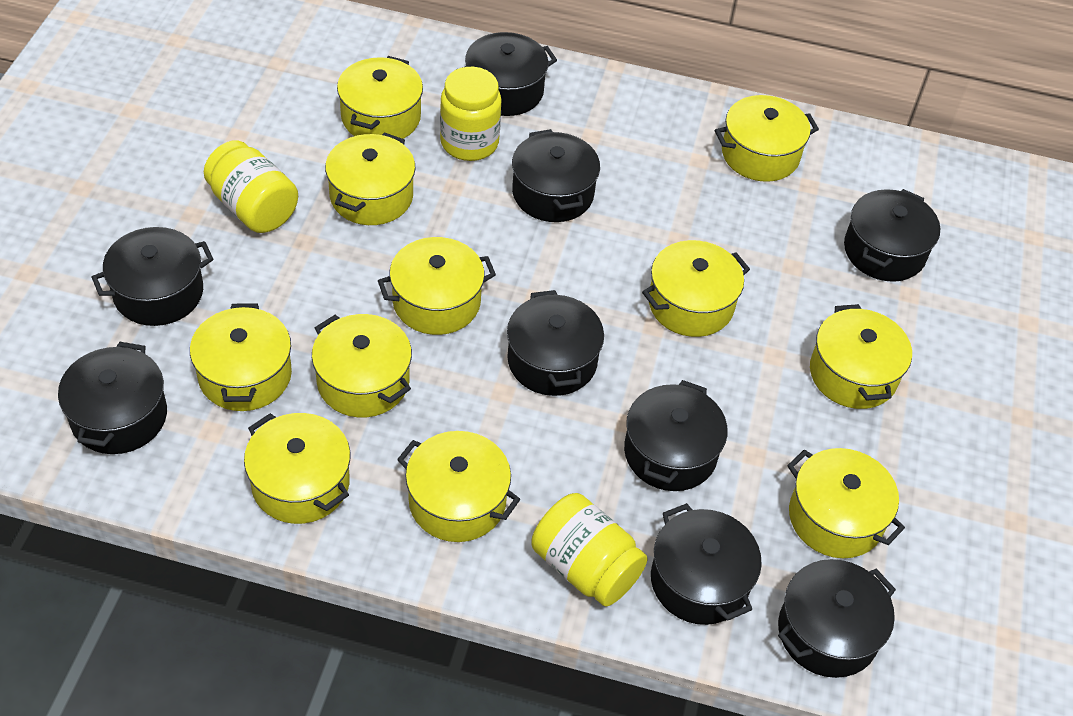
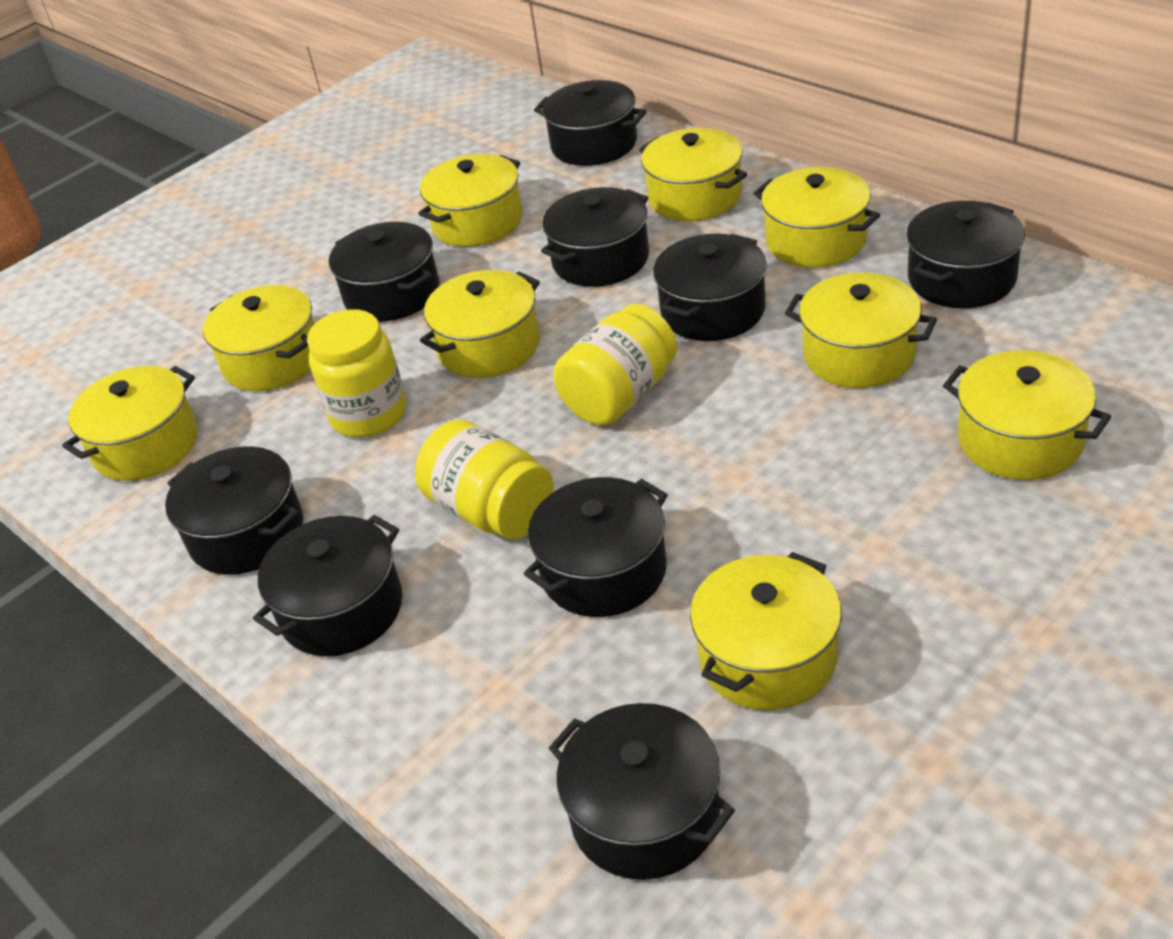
yellow pot: [190,303,292,411] [244,413,350,524] [312,314,412,418] [325,132,415,225] [337,56,423,139] [378,237,496,335] [397,431,520,542] [642,240,750,337] [715,95,819,182] [787,448,905,558] [810,304,912,409] = 11 -> [62,366,198,481] [203,285,315,391] [418,154,523,247] [420,270,540,378] [639,128,747,221] [690,552,842,710] [754,167,880,268] [785,272,937,388] [943,350,1111,480] = 9

